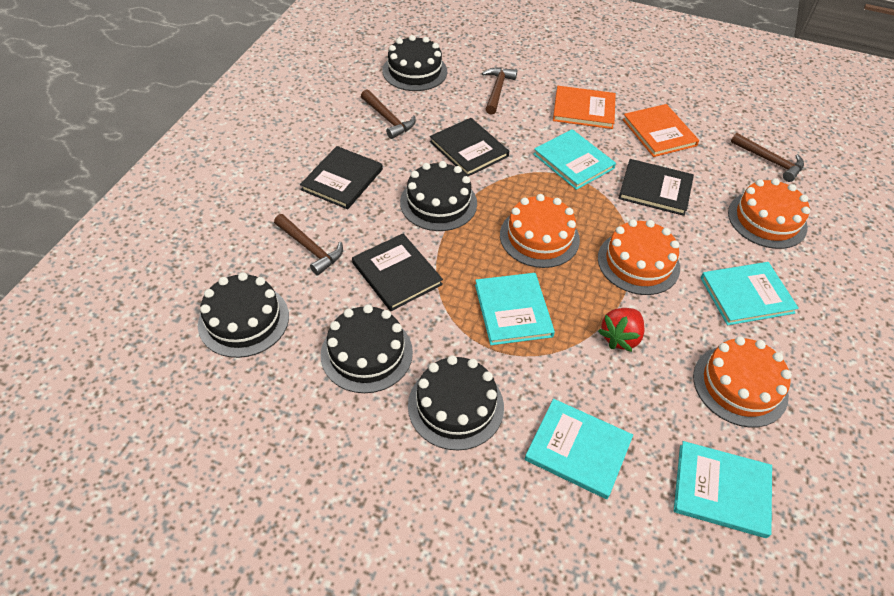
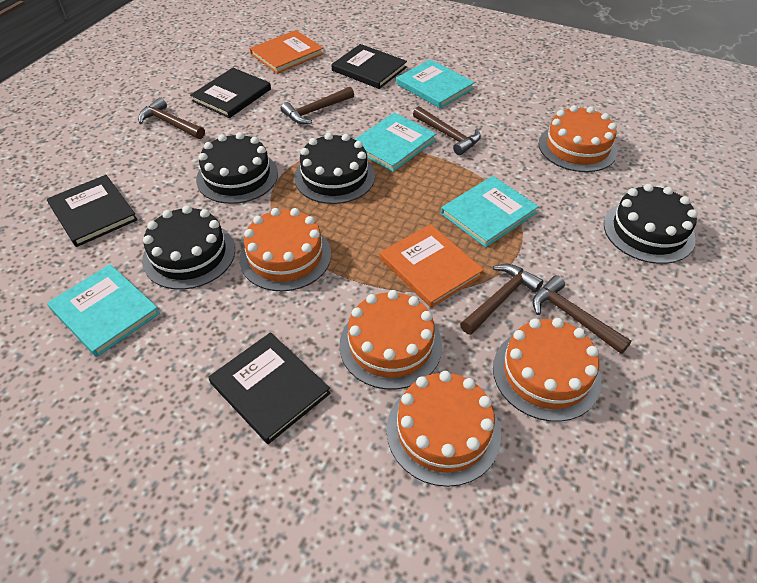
black cake: [198,272,289,358] [321,304,413,393] [382,35,447,91] [400,161,477,231] [408,355,504,450] = 5 -> [142,205,235,290] [196,132,278,204] [294,133,375,204] [604,184,698,264] = 4
brown hammer: [274,214,343,276] [361,89,416,139] [482,67,517,115] [731,133,804,182] = 4 -> [138,97,205,139] [281,87,354,124] [413,106,481,155] [460,264,543,335] [532,275,631,354] = 5
orange cake: [500,194,580,268] [598,219,680,295] [693,336,792,427] [728,178,810,249] = 4 -> [240,208,331,291] [339,290,442,390] [387,371,501,487] [493,318,601,422] [539,105,618,172] = 5
red strawberry: [598,308,644,352] = 1 -> none = 0
turquoise book: [475,273,555,345] [525,399,633,499] [533,129,616,190] [674,441,772,538] [700,262,799,325] = 5 -> [47,264,160,357] [354,113,436,172] [396,59,475,109] [441,176,539,247] = 4

